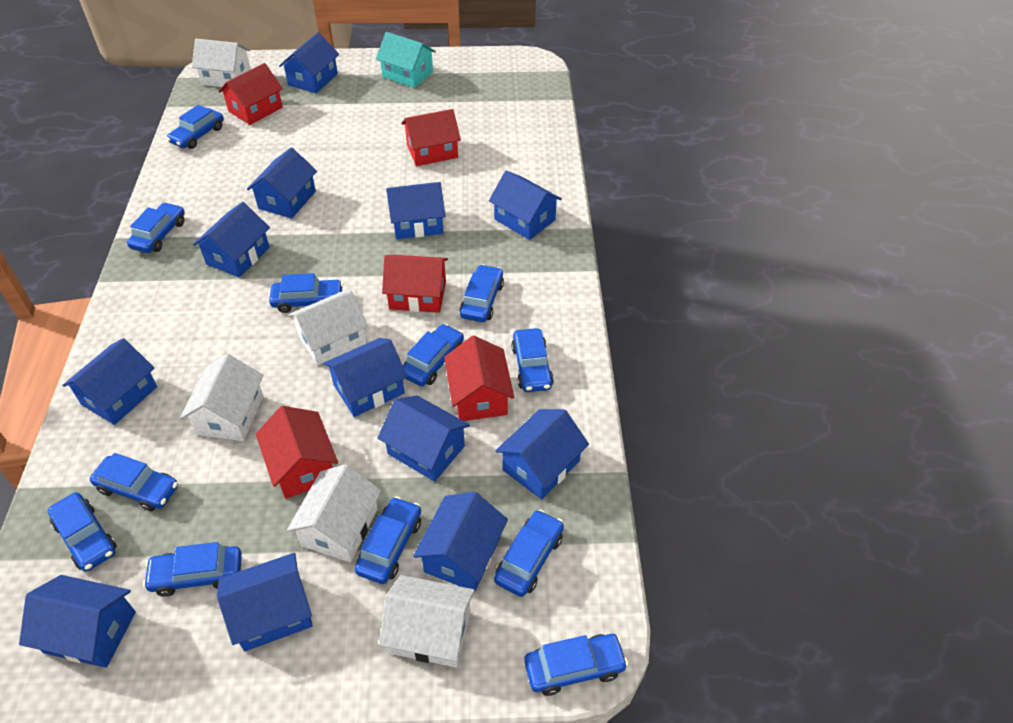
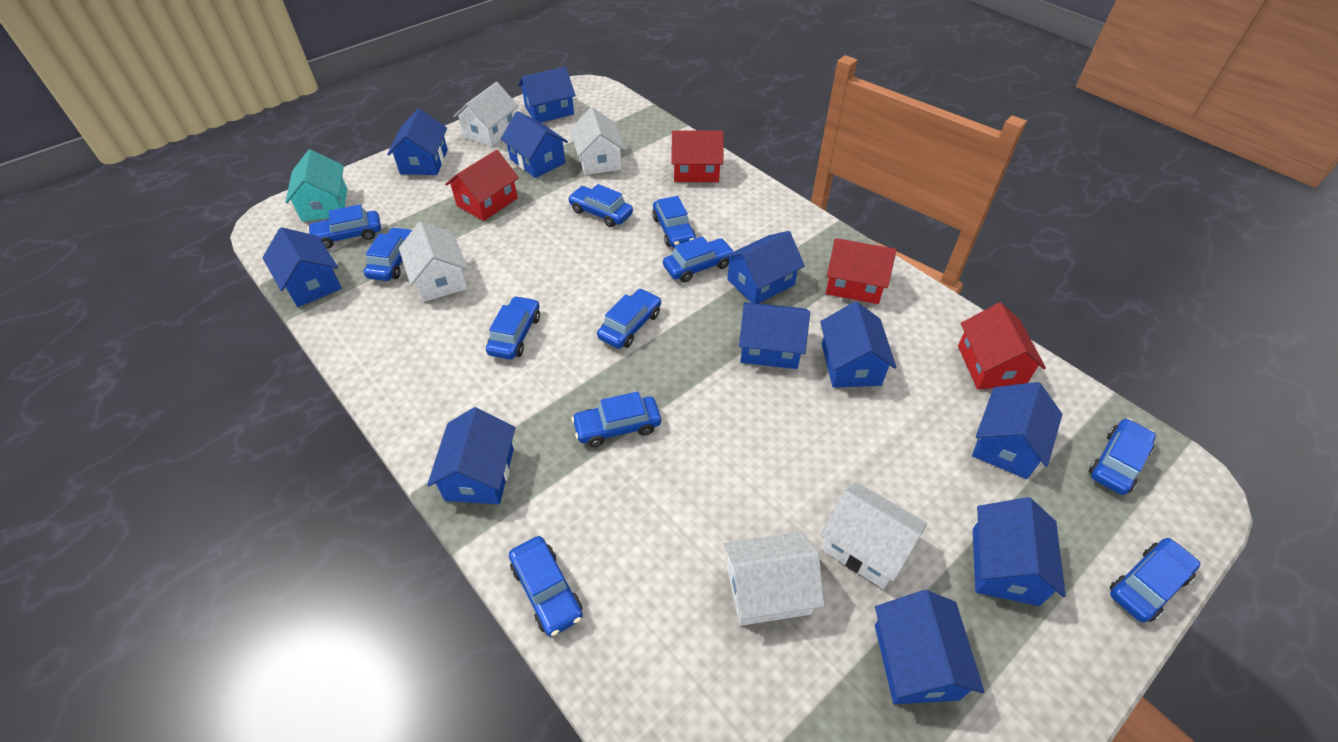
blue car: [48,492,117,572] [90,453,178,511] [127,202,185,253] [143,542,242,597] [167,105,224,149] [269,273,343,313] [355,496,421,584] [403,324,464,386] [460,264,504,322] [494,510,564,597] [511,328,554,392] [524,634,628,696] = 12 -> [307,204,381,249] [364,227,413,281] [486,296,540,360] [509,536,583,637] [568,184,633,227] [571,392,661,447] [597,289,661,349] [652,196,696,248] [663,236,735,282] [1089,418,1156,495] [1110,538,1200,622] = 11
blue house: [19,575,136,668] [62,338,157,425] [193,202,270,277] [217,553,313,651] [247,147,317,219] [279,32,339,93] [323,338,408,417] [377,395,470,482] [386,182,445,239] [413,492,508,591] [489,171,562,240] [495,409,589,499] = 12 -> [262,227,342,307] [387,109,448,175] [427,407,515,504] [501,111,568,178] [518,67,576,123] [724,231,805,304] [739,302,810,369] [820,301,897,388] [875,590,985,704] [972,382,1062,479] [973,497,1066,606] = 11
red house: [218,63,283,125] [256,406,338,499] [382,255,448,313] [401,109,461,166] [444,336,514,421] = 5 -> [445,150,519,221] [672,130,724,182] [826,238,897,304] [958,303,1046,389] = 4

